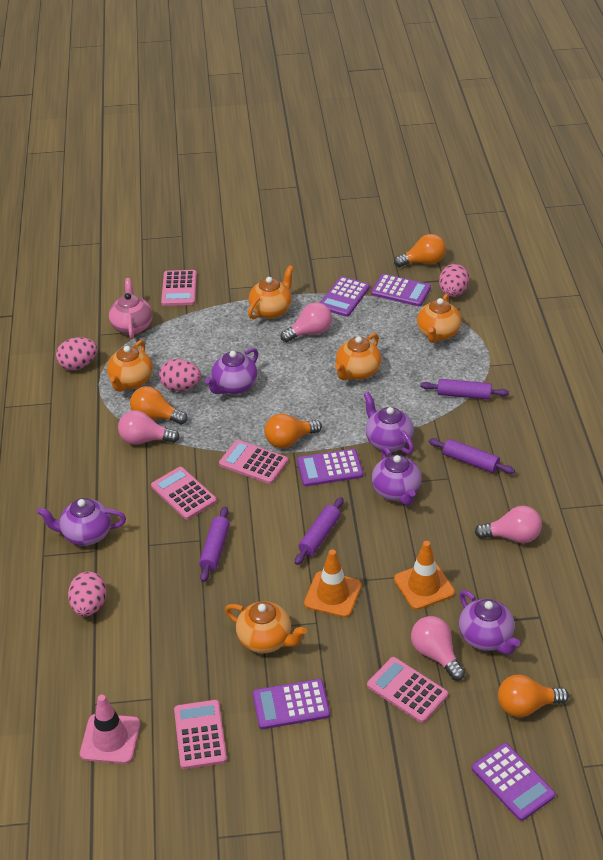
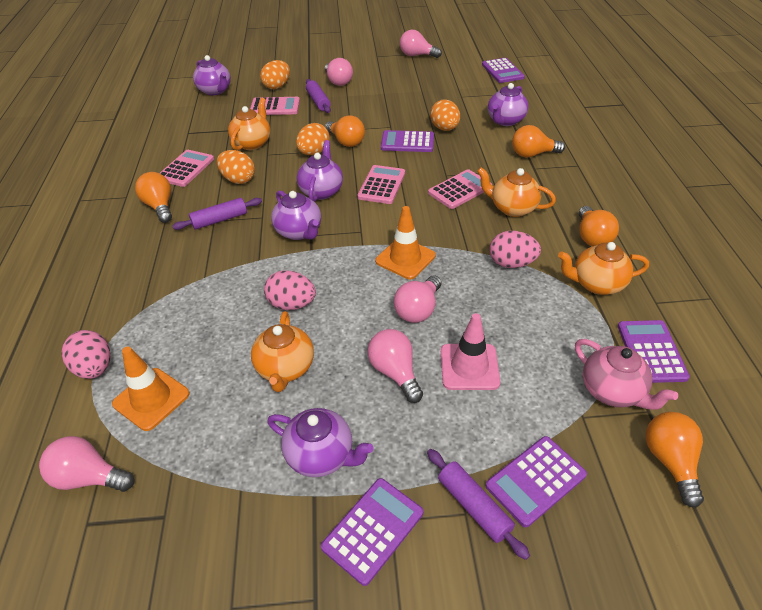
orange egg: none = 0 -> [217,150,255,184] [260,60,290,89] [296,123,330,155] [430,99,460,131] = 4
orange light bulb: [130,386,188,425] [265,413,322,448] [394,234,446,267] [498,675,569,717] = 4 -> [135,172,172,223] [325,115,365,147] [512,125,565,157] [579,206,619,246] [646,412,704,508] = 5
orange teapot: [107,340,153,392] [225,601,307,653] [248,265,294,319] [335,333,381,380] [417,294,462,343] = 5 -> [228,98,270,150] [251,311,314,392] [477,167,556,217] [558,242,649,295] = 4
pink calculator: [151,467,217,520] [161,270,197,306] [174,700,227,769] [219,440,288,484] [367,657,448,723] = 5 -> [160,150,214,187] [250,97,300,115] [357,165,405,204] [428,169,492,209] = 4
pink egg: [56,337,97,370] [68,572,107,617] [159,359,201,391] [439,264,470,297] = 4 -> [61,330,110,379] [264,270,316,310] [489,231,541,268] = 3
pink light bulb: [118,410,180,445] [280,302,332,342] [411,616,465,681] [474,506,542,543] = 4 -> [39,436,134,492] [325,58,353,86] [368,329,423,403] [394,275,442,323] [400,30,442,58] = 5
purple rolling pin: [199,506,230,582] [295,497,344,565] [420,379,509,400] [429,438,515,474] = 4 -> [173,198,262,230] [306,79,331,113] [427,449,530,560] = 3

